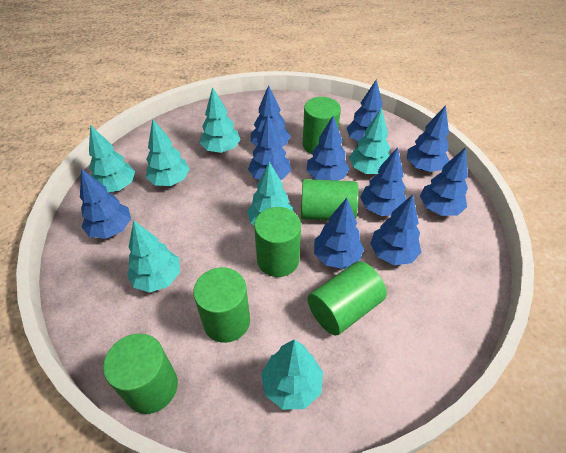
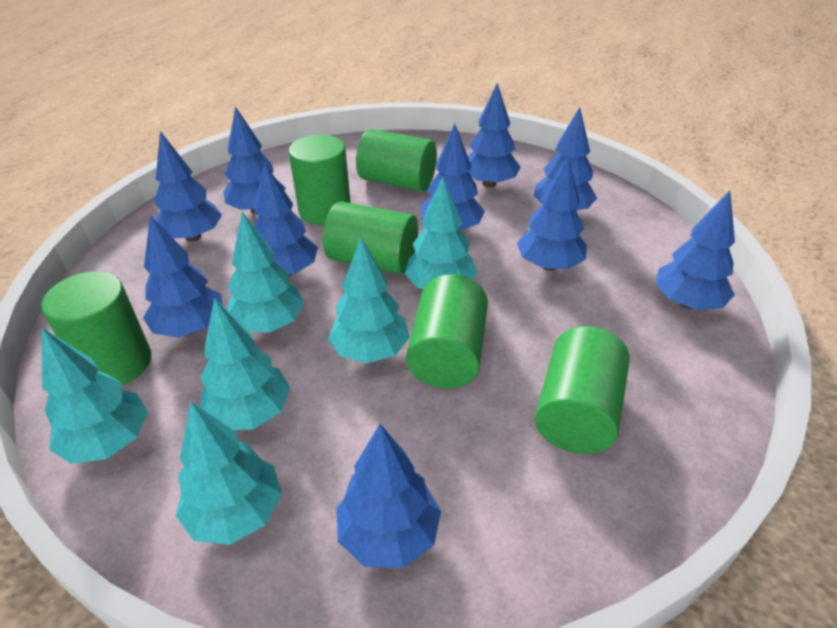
turquoise tree: [89,125,135,192] [127,221,180,293] [146,119,190,186] [200,87,241,153] [247,162,294,225] [261,339,323,410] [349,108,390,174] = 7 -> [42,328,148,464] [176,401,282,545] [201,298,290,430] [227,212,304,333] [328,237,410,363] [405,176,478,289] = 6

